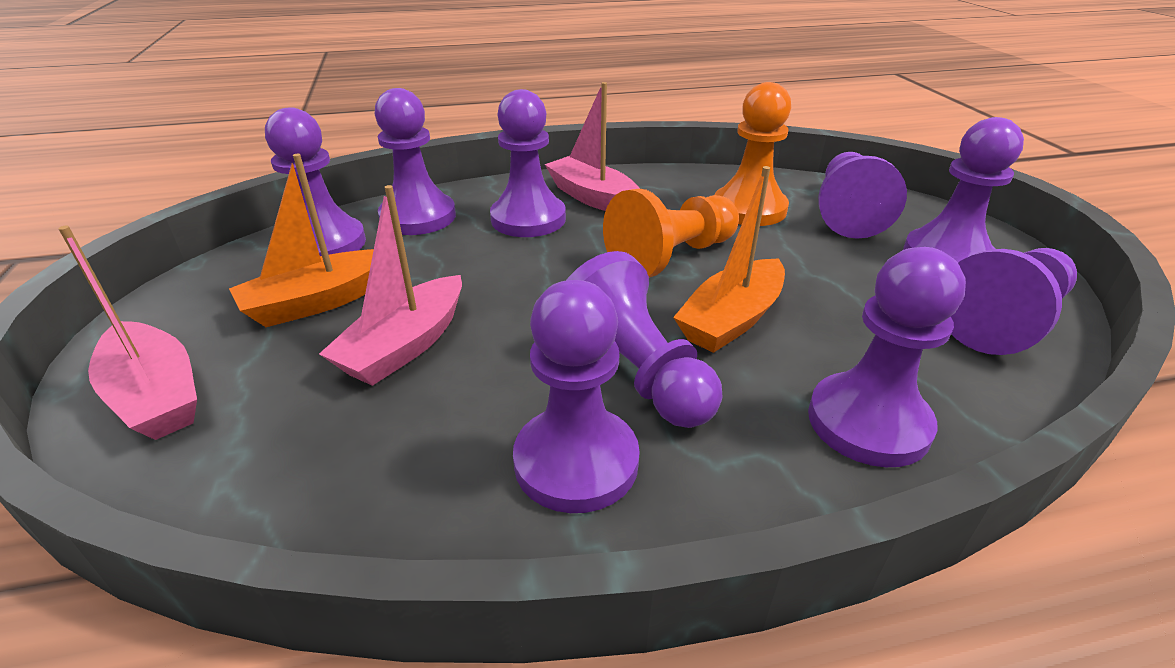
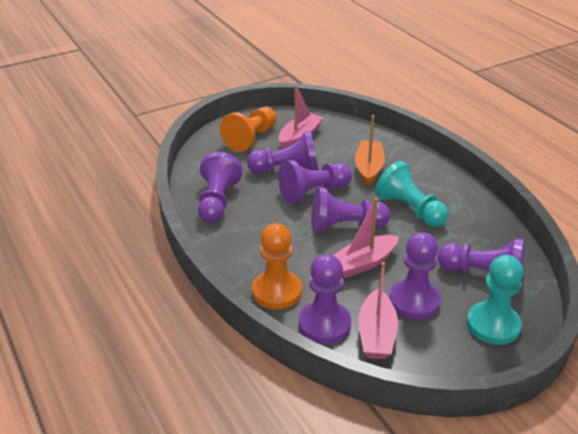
orange boat: [229,154,374,327] [673,166,785,353] = 2 -> [355,115,385,186] = 1
purple pawn: [265,107,366,256] [375,88,456,235] [490,89,566,237] [513,280,640,513] [566,251,722,428] [808,247,966,467] [818,152,907,239] [903,117,1024,262] [951,248,1077,355] = 9 -> [198,152,243,223] [247,131,318,174] [278,160,352,204] [299,254,351,344] [311,187,390,233] [389,232,441,320] [438,238,525,283] = 7
turquoise pawn: none = 0 -> [375,161,448,227] [467,255,523,345] = 2

